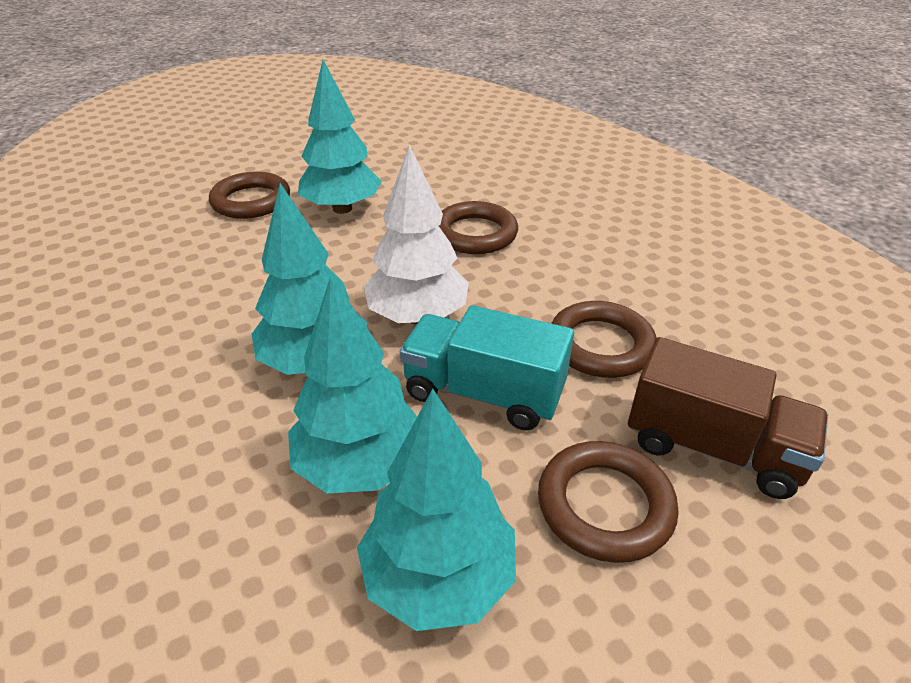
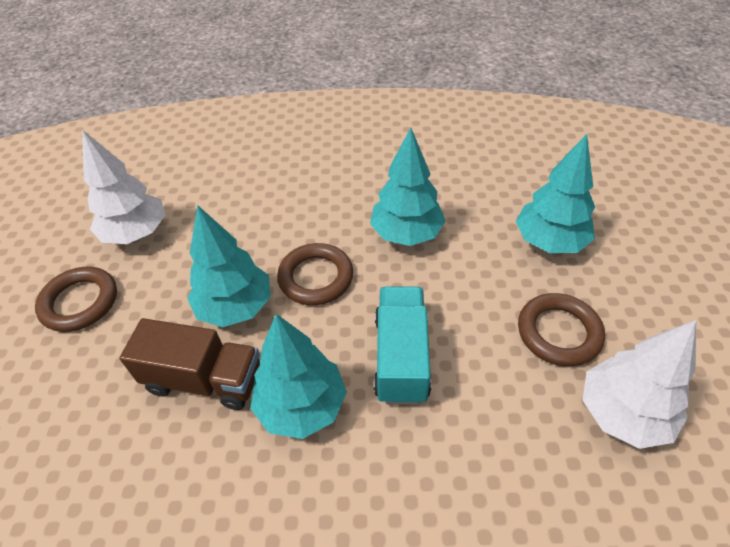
brown ring: [209,172,290,219] [439,201,518,254] [538,441,679,563] [551,301,657,378] = 4 -> [35,266,117,332] [277,243,353,305] [518,293,605,366] = 3
white tree: [364,144,469,324] = 1 -> [82,130,166,244] [583,320,696,449] = 2

